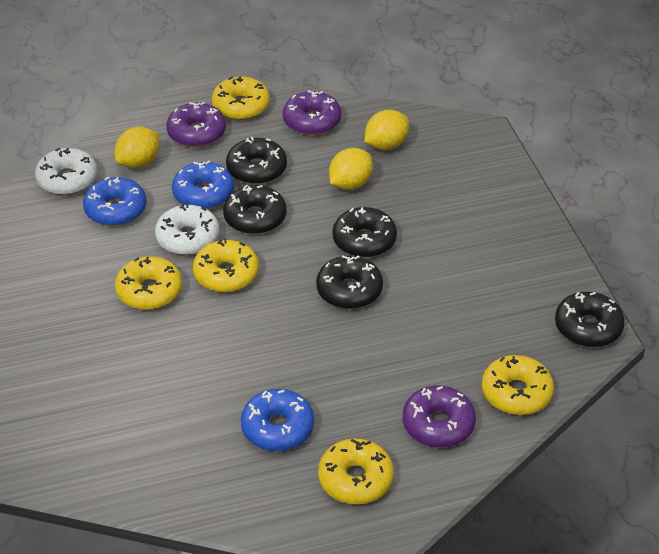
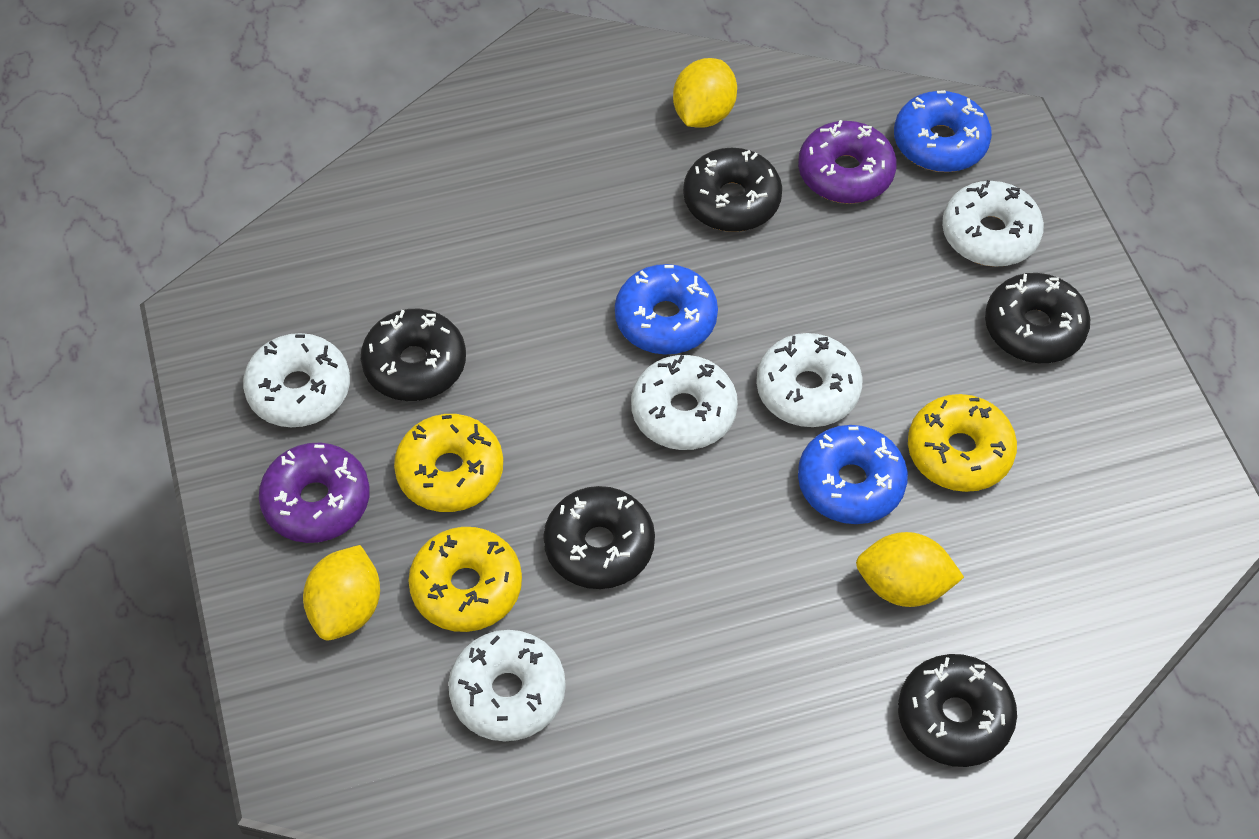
purple donut: [167,102,226,147] [283,90,341,135] [403,386,476,448] = 3 -> [259,443,370,543] [798,120,897,204] = 2
white donut: [35,148,97,195] [155,203,220,255] = 2 -> [243,333,350,427] [448,630,566,741] [631,355,738,450] [756,333,863,427] [942,180,1044,267] = 5
yellow donut: [115,256,182,310] [193,239,259,292] [212,76,270,120] [318,438,394,504] [482,355,554,415] = 5 -> [394,414,503,512] [408,527,522,632] [908,394,1017,492] = 3

